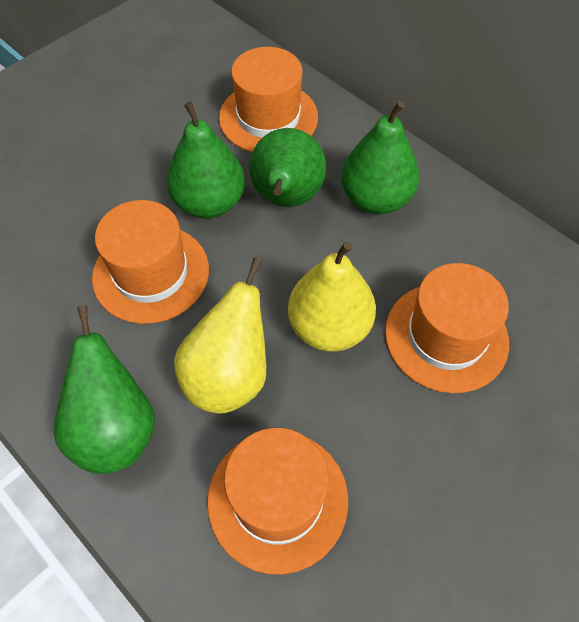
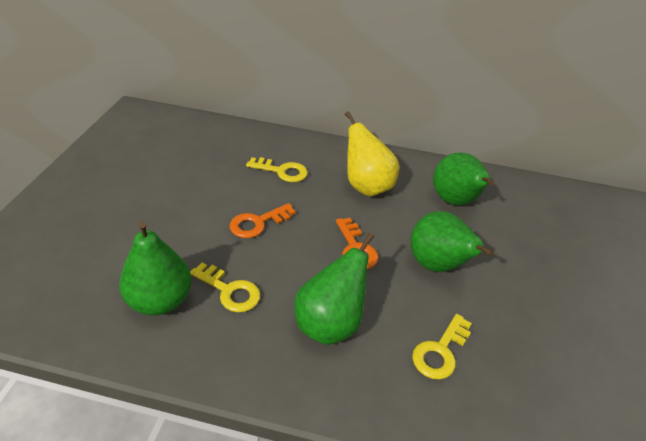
orange hat: [92,200,209,324] [207,428,348,574] [219,47,318,152] [385,263,509,393] = 4 -> none = 0
orange key: none = 0 -> [230,203,296,238] [336,218,378,269] = 2
yellow key: none = 0 -> [190,263,260,313] [246,157,308,182] [412,314,472,380] = 3
yellow pear: [174,257,266,413] [288,242,376,352] = 2 -> [345,111,399,196] = 1

